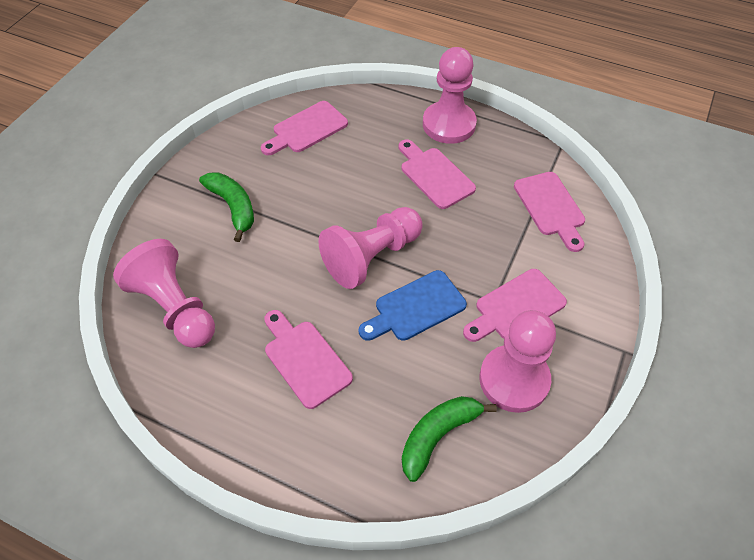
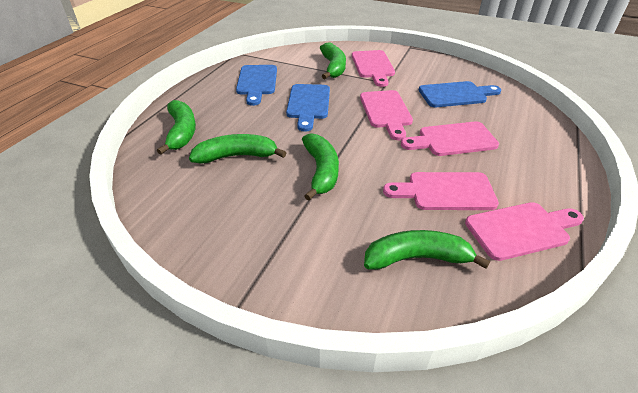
blue cutting board: [359,270,467,341] = 1 -> [236,65,277,106] [286,84,330,132] [419,81,501,107] = 3
green banana: [199,172,254,242] [402,396,497,482] = 2 -> [157,100,196,155] [189,134,286,164] [302,133,339,201] [320,43,346,79] [364,230,490,270] = 5
pink pawn: [113,239,215,348] [319,207,423,289] [423,47,477,144] [479,310,556,413] = 4 -> none = 0

